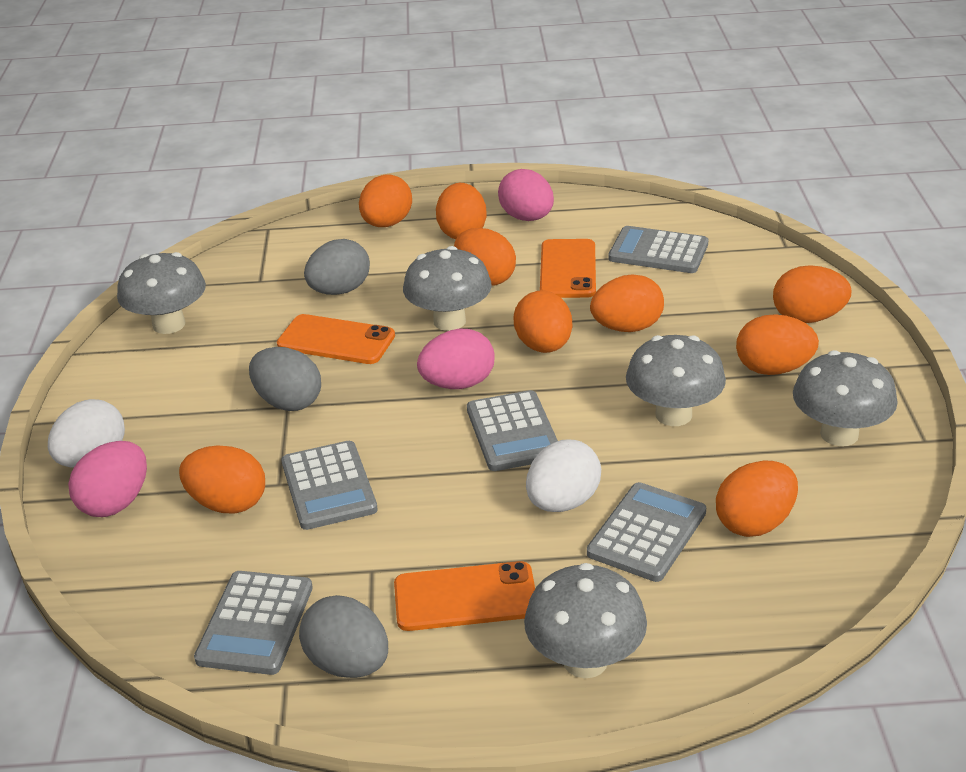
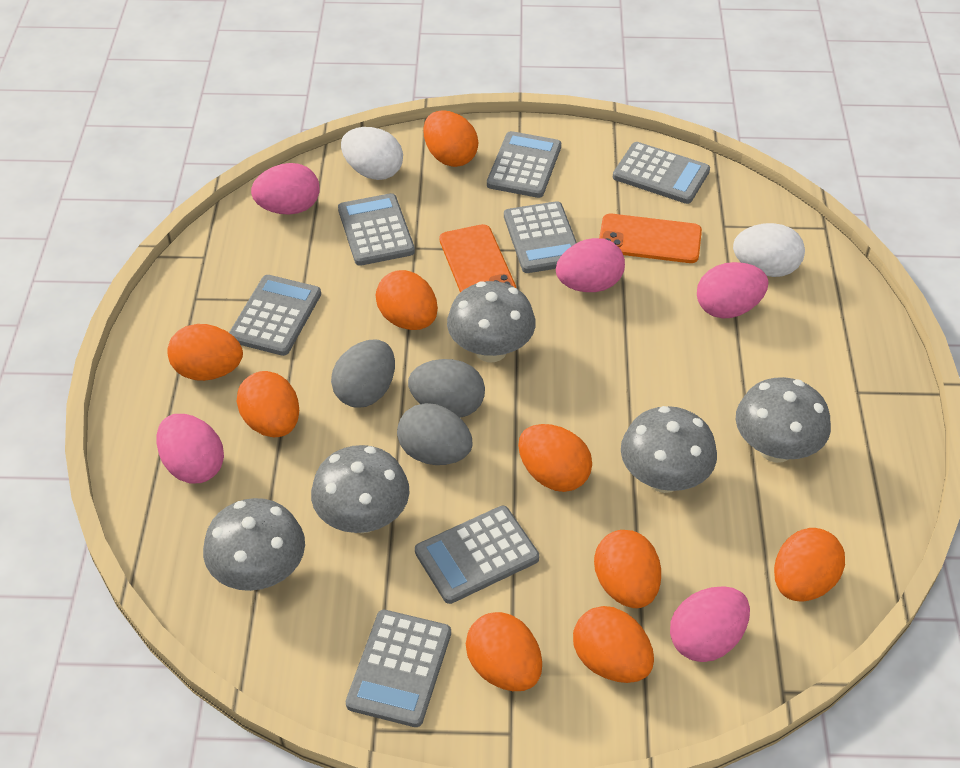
grey calculator: [194,571,313,675] [281,441,378,530] [467,390,558,471] [587,482,706,582] [609,226,708,273] = 5 -> [229,275,321,356] [338,193,415,266] [346,610,451,727] [415,506,539,604] [487,131,561,198] [504,201,577,273] [613,142,710,204] = 7
orange phone: [277,314,395,364] [394,561,535,631] [540,239,596,298] = 3 -> [440,224,516,293] [599,214,702,263] = 2
pink egg: [68,441,147,517] [417,328,495,389] [498,169,554,221] = 3 -> [156,414,224,484] [251,163,320,214] [556,238,625,292] [670,586,750,662] [697,262,768,318] = 5

